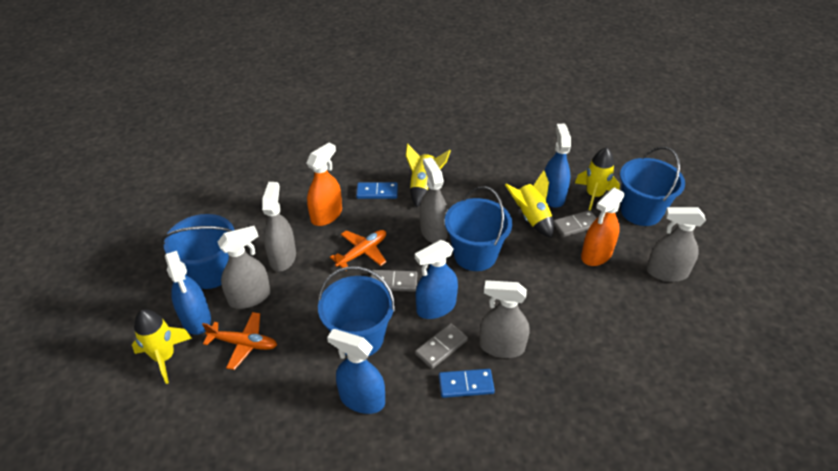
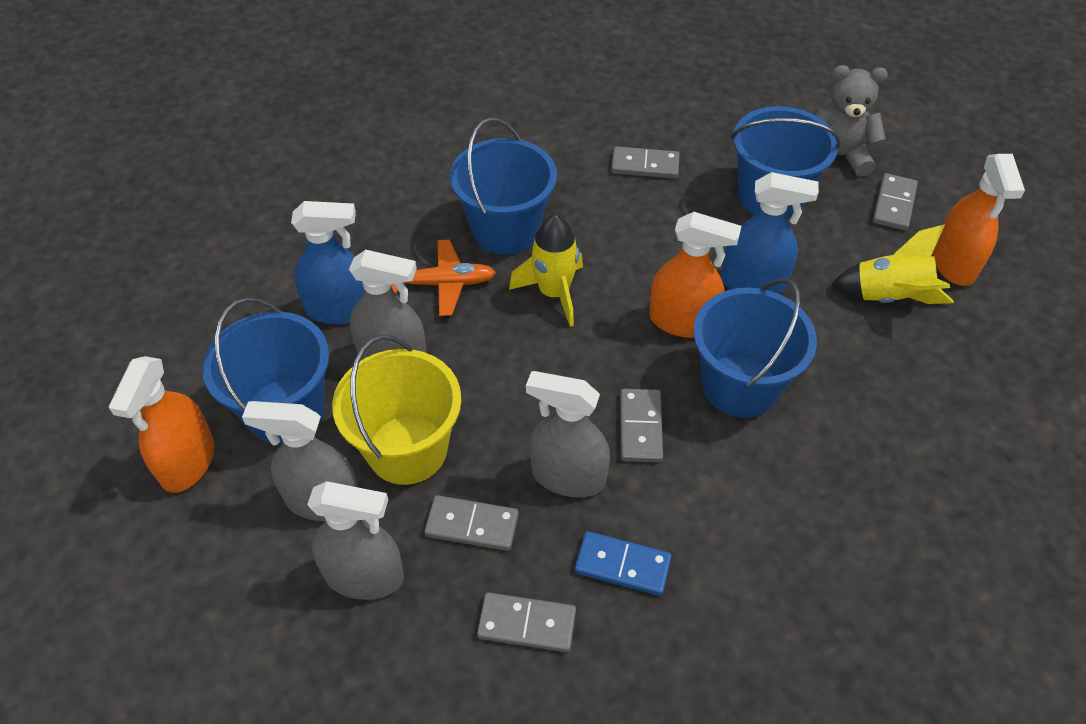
blue domino: [356,182,398,199] [439,369,495,398] = 2 -> [575,531,672,596] = 1
blue spray bottle: [165,251,211,335] [327,329,385,414] [415,240,458,319] [545,124,571,208] = 4 -> [291,201,365,324] [721,172,819,294] = 2
grey domino: [371,270,417,292] [415,323,468,369] [553,210,597,237] = 3 -> [424,495,519,551] [477,592,576,652] [611,146,680,179] [620,389,663,462] [873,173,918,231] = 5
grey spray bottle: [218,226,271,309] [262,182,296,272] [420,157,448,243] [479,280,530,358] [646,207,706,282] = 5 -> [242,401,358,521] [307,481,404,600] [349,250,427,360] [526,371,610,498] = 4
grey teddy bear: none = 0 -> [815,65,888,177] = 1
orange plane: [202,312,277,370] [330,230,386,271] = 2 -> [391,239,496,316] = 1
orange spray bottle: [306,143,342,226] [581,187,625,266] = 2 -> [109,356,215,493] [649,212,742,338] [933,154,1025,286] = 3
yellow bucket: none = 0 -> [332,335,461,485] = 1
yellow rocket: [132,309,192,384] [406,143,451,207] [505,170,554,238] [575,147,620,210] = 4 -> [509,214,583,327] [831,224,954,304] = 2

